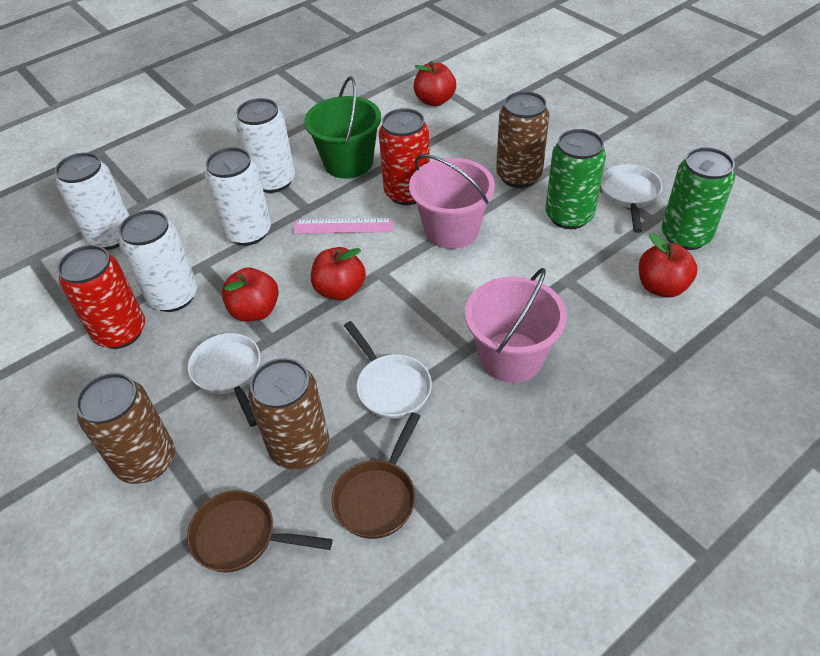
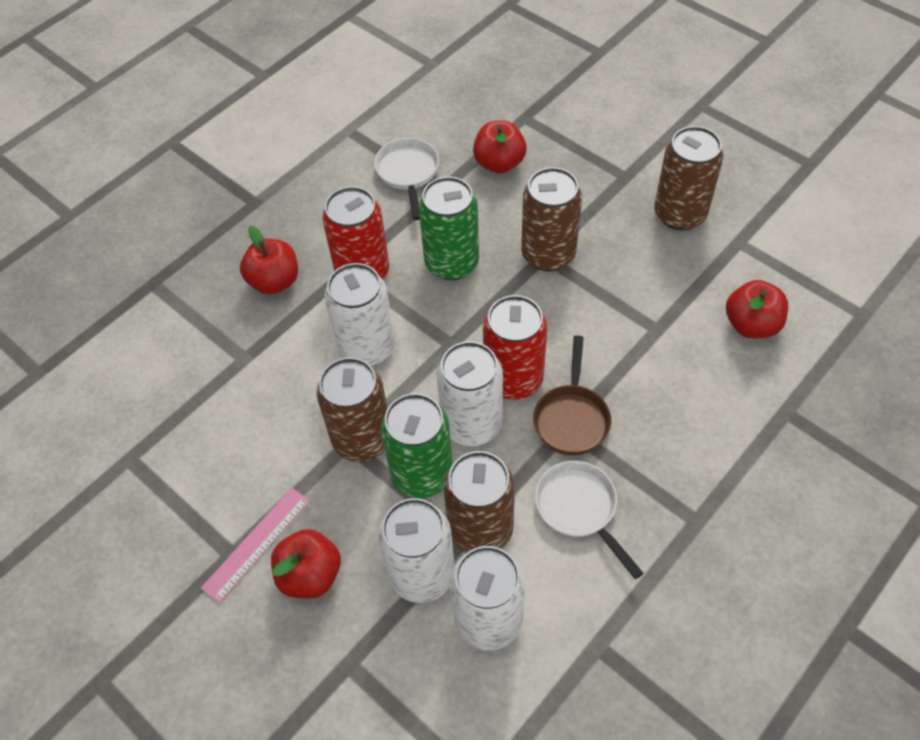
brown can: [76,373,175,484] [248,358,329,470] [496,91,550,188] = 3 -> [317,357,388,462] [444,451,515,553] [521,167,582,272] [654,126,723,230] = 4
brown pan: [187,490,333,572] [331,412,421,539] = 2 -> [533,335,612,455] = 1
green bucket: [304,76,381,179] = 1 -> none = 0
pink bucket: [409,154,495,249] [465,268,567,383] = 2 -> none = 0
white pan: [188,333,260,427] [344,321,432,419] [601,164,662,233] = 3 -> [374,138,439,220] [535,461,644,579] = 2

